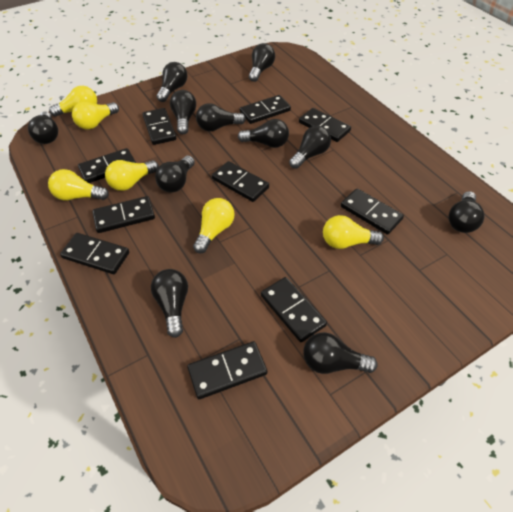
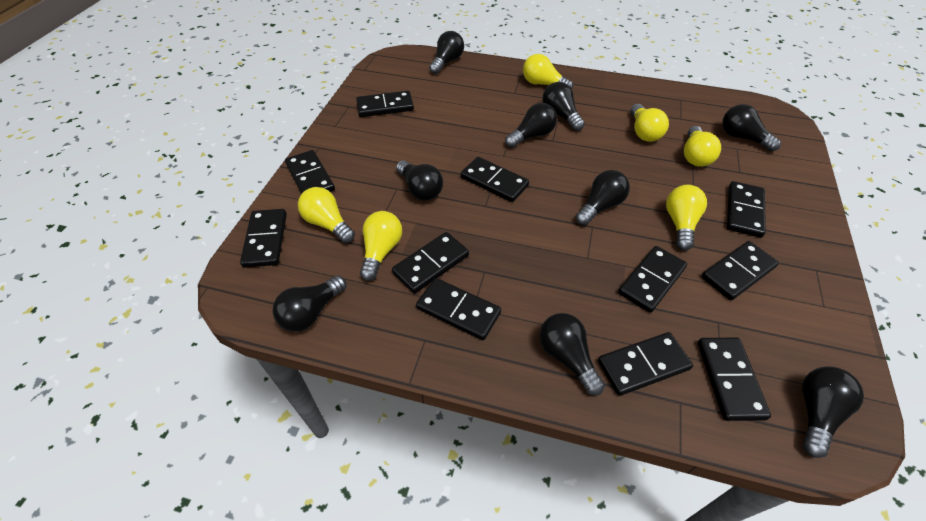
black domino: [60,233,129,274] [78,148,136,183] [92,196,155,233] [142,108,176,145] [187,341,267,399] [212,161,269,202] [240,95,291,124] [261,277,327,342] [299,108,351,142] [341,188,404,235] = 10 -> [240,209,287,268] [285,150,335,194] [356,91,414,117] [392,232,469,294] [416,278,501,340] [461,157,529,202] [598,332,693,396] [618,246,687,313] [698,338,771,421] [702,241,779,300] [727,181,766,238] = 11
black light bulb: [28,111,58,144] [151,269,188,338] [155,155,195,193] [157,62,188,102] [170,90,196,134] [196,103,246,131] [238,119,289,148] [249,43,275,82] [289,126,331,169] [303,332,378,374] [449,191,485,233] = 11 -> [273,275,346,332] [396,160,443,201] [429,31,464,74] [505,103,557,148] [539,313,605,396] [542,82,585,131] [576,170,630,225] [722,104,781,151] [802,366,864,458] = 9

